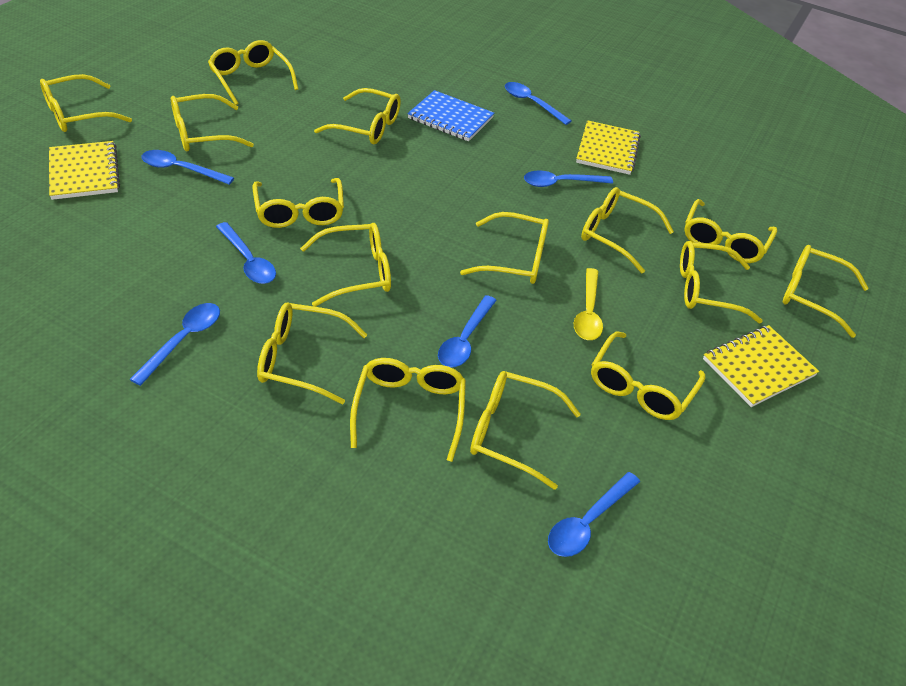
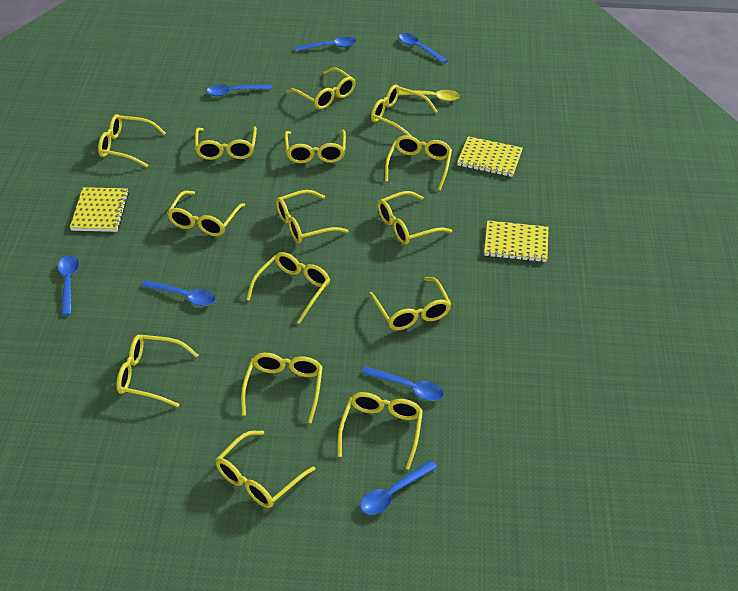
blue notebook: [407,90,494,141] = 1 -> none = 0

